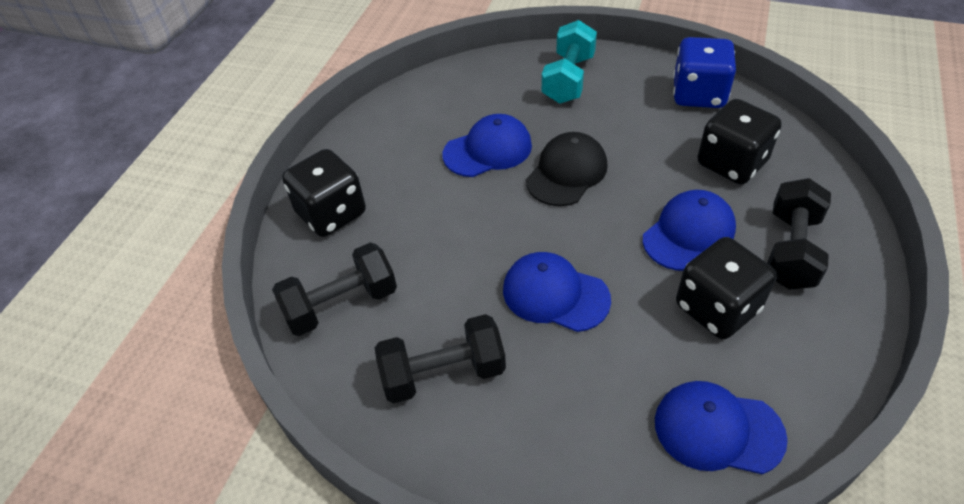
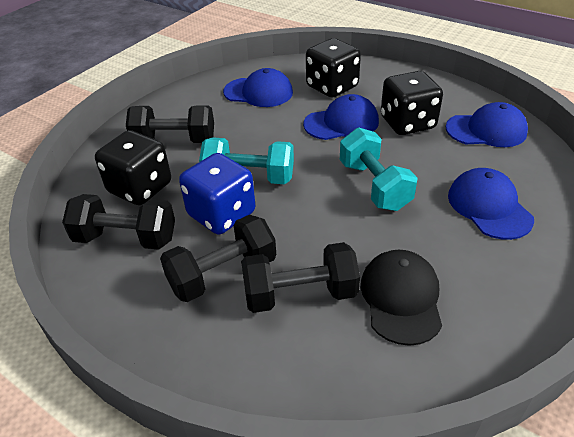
black dumbbell: [272,243,397,336] [375,314,506,403] [767,178,831,290] = 3 -> [62,194,175,250] [126,105,214,143] [160,215,276,302] [241,242,360,313] = 4
turquoise dumbbell: [542,20,597,104] = 1 -> [199,137,294,184] [340,127,417,211] = 2

